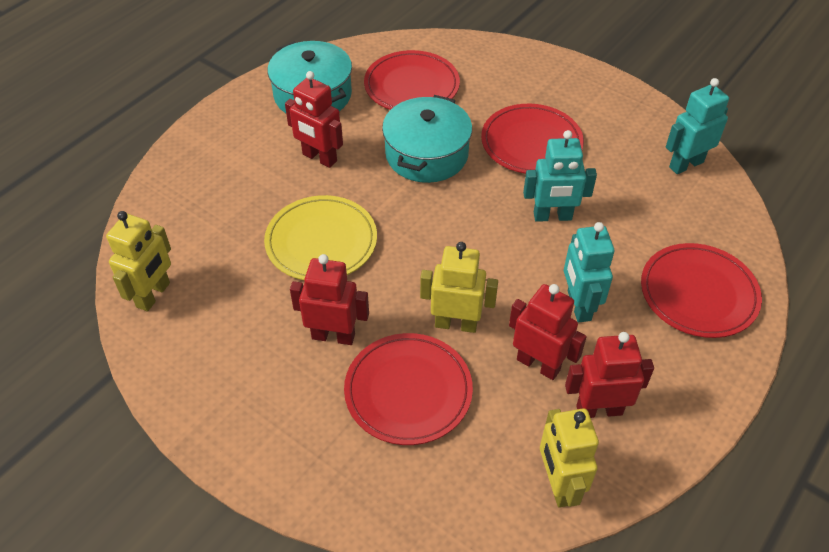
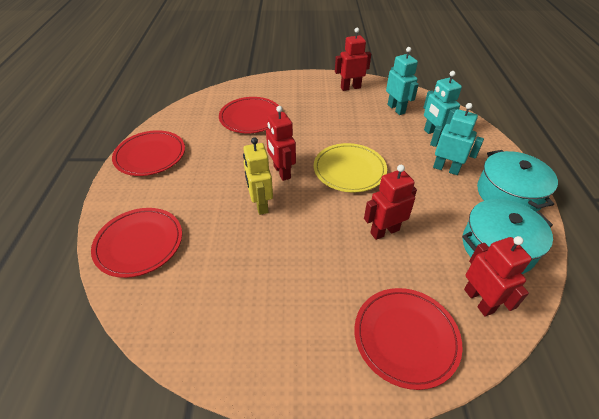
yellow robot: [106,211,171,311] [420,242,498,333] [540,408,599,508] = 3 -> [243,137,273,215] = 1

